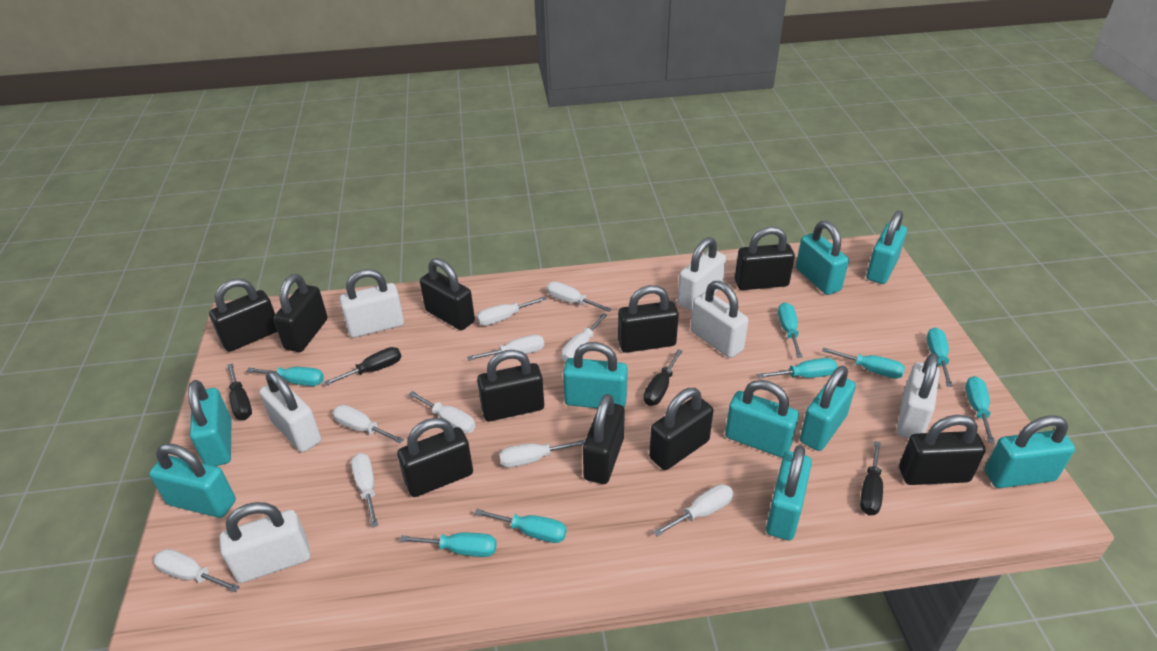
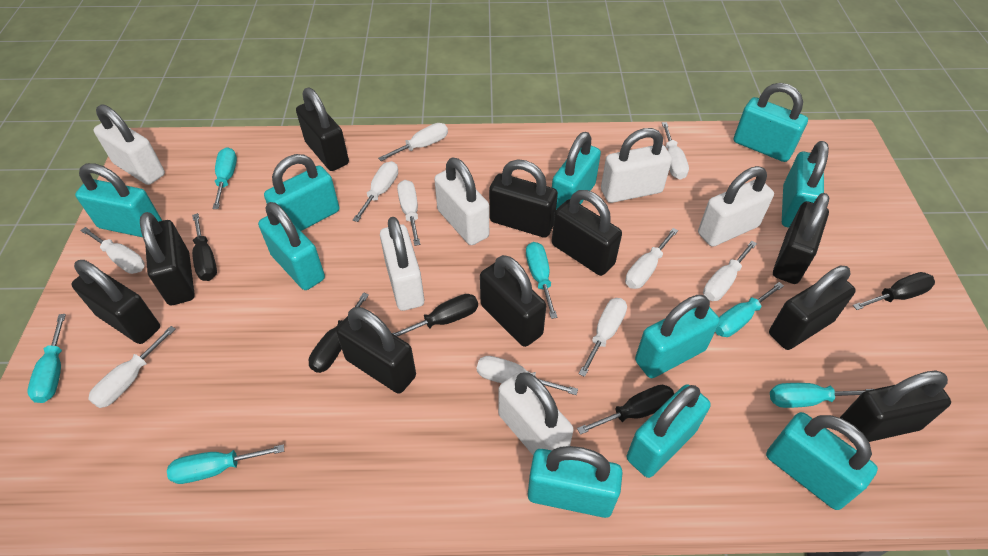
black screwdriver: [227,363,252,420] [324,347,401,386] [644,349,682,406] [860,441,883,515] = 4 -> [192,213,217,281] [308,292,369,373] [392,294,478,337] [577,385,674,435] [853,272,935,310] = 5
turquoise padlock: [149,443,236,518] [188,380,231,466] [563,342,628,408] [725,380,799,458] [766,445,812,541] [796,221,849,295] [800,366,856,451] [866,211,907,284] [985,416,1075,488] = 9 -> [75,163,162,237] [258,202,325,290] [264,154,339,231] [528,446,623,518] [552,132,601,209] [627,384,711,478] [635,295,720,378] [734,83,808,162] [766,412,878,510] [782,141,829,228] = 10
turquoise screwdriver: [246,367,324,386] [400,533,497,557] [474,509,567,543] [757,358,837,378] [778,302,803,358] [822,348,905,379] [927,328,953,387] [965,376,995,444] = 8 -> [27,314,66,403] [167,444,284,484] [213,147,237,209] [526,242,557,319] [715,282,784,337] [770,383,873,408] = 6

